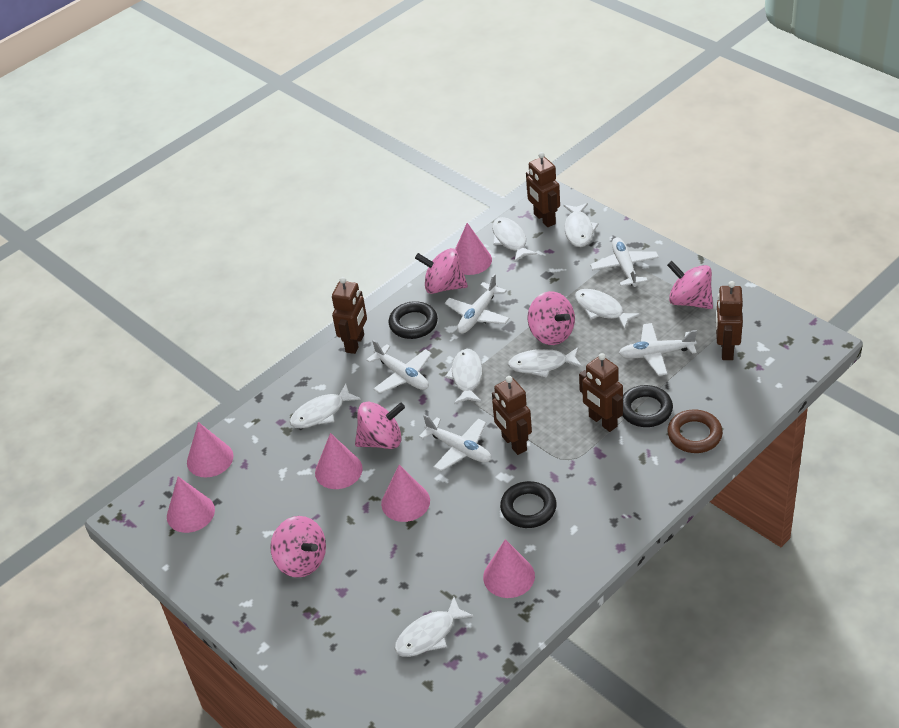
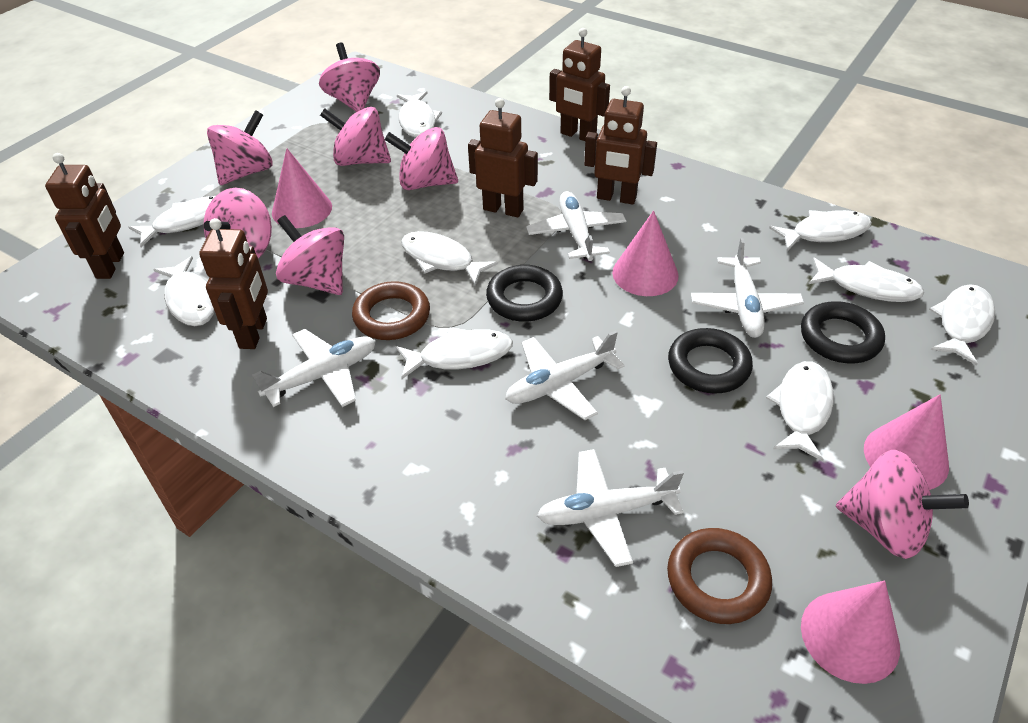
brown ring: [668,410,723,453] = 1 -> [352,281,430,340] [667,528,772,624] = 2
pink cone: [167,476,215,533] [187,422,233,477] [315,433,363,489] [381,465,430,522] [455,223,492,275] [483,539,535,598] = 6 -> [272,148,332,228] [612,211,679,296] [801,580,900,684] [864,394,949,490] = 4
pink spinning top: [270,516,326,578] [355,402,405,449] [415,248,468,294] [528,291,575,345] [667,261,713,309] = 5 -> [203,188,272,258] [207,110,273,185] [276,215,344,295] [319,43,380,112] [320,107,391,166] [385,127,458,190] [836,450,969,559] = 7
white fish: [290,384,361,428] [395,597,474,657] [445,349,483,404] [492,217,537,263] [508,347,582,378] [563,203,599,247] [575,289,641,330] = 7 -> [129,196,215,247] [154,256,214,326] [396,327,513,379] [397,91,442,138] [401,231,498,285] [766,361,834,461] [769,210,872,251] [808,258,924,302] [929,284,995,366] = 9

